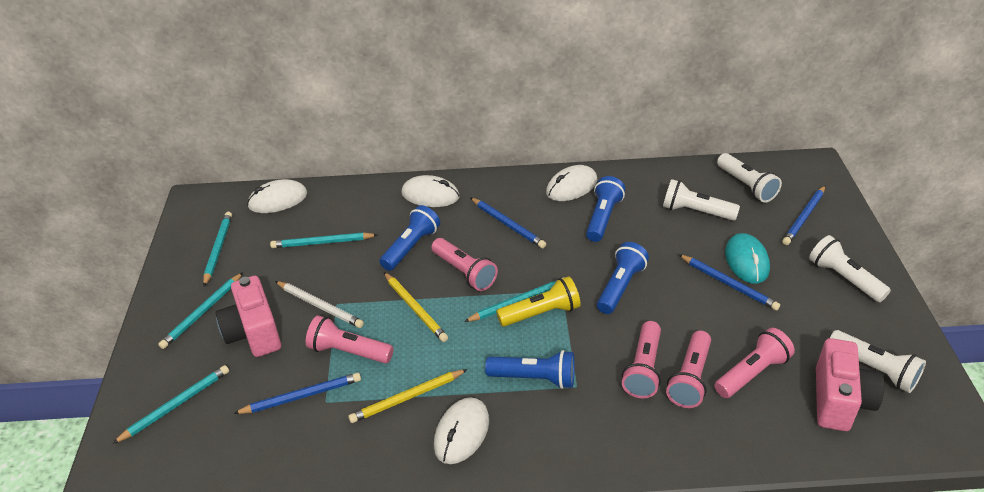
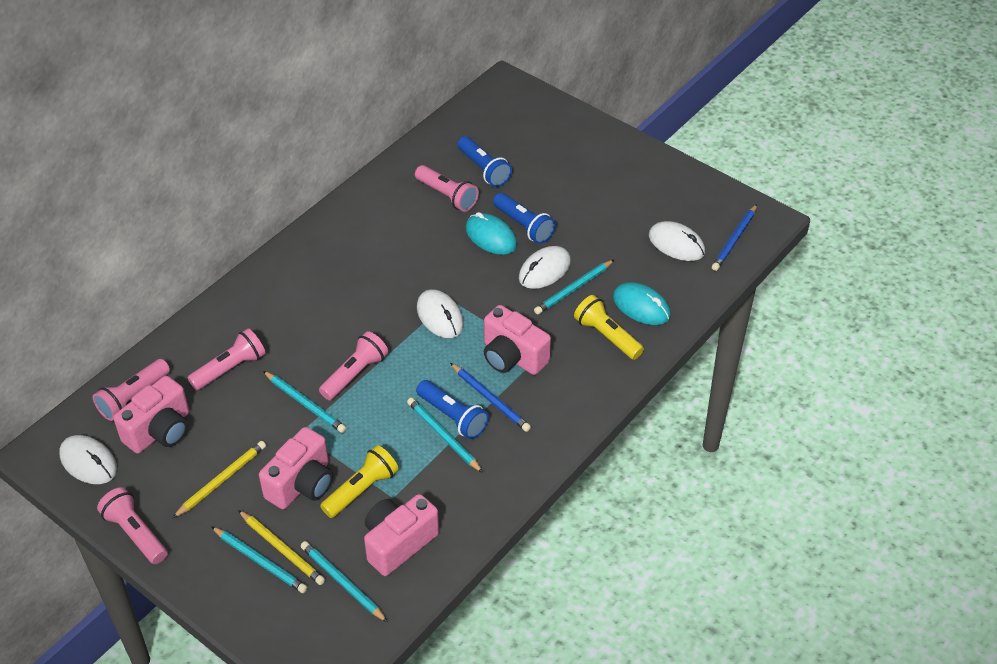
blue flashlight: [379,205,440,271] [485,350,575,389] [586,176,625,242] [597,242,649,314] = 4 -> [416,380,489,439] [457,136,512,187] [493,193,556,244] = 3
blue pencil: [233,373,361,414] [470,197,546,248] [678,254,780,311] [782,186,825,245] = 4 -> [450,363,531,432] [712,204,757,271] = 2
pink camera: [216,276,281,357] [816,338,884,431] = 2 -> [113,376,189,453] [259,427,333,509] [364,494,439,576] [484,305,551,375] = 4
turquoise mouse: [725,233,770,284] = 1 -> [465,212,517,255] [613,282,671,325] = 2
white flashlight: [663,179,740,221] [717,153,782,203] [809,235,891,302] [830,330,926,393] = 4 -> none = 0
white pencil: [275,281,364,328] = 1 -> none = 0
yellow flashlight: [496,276,581,327] = 1 -> [320,445,399,518] [574,295,644,360] = 2

